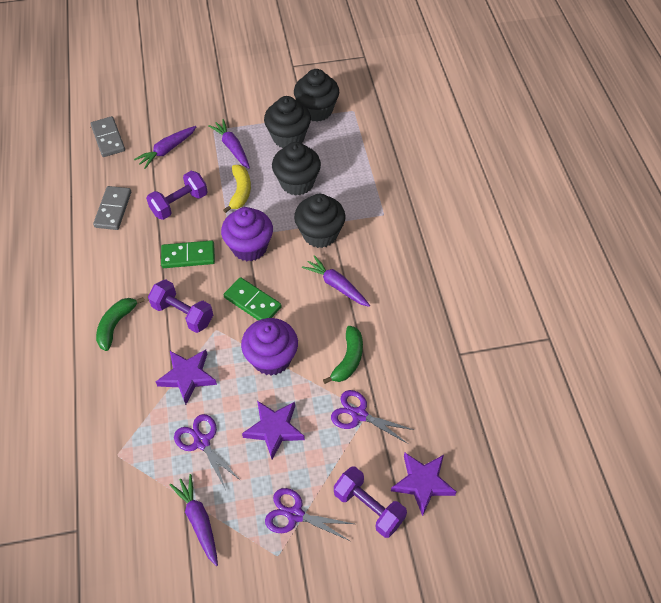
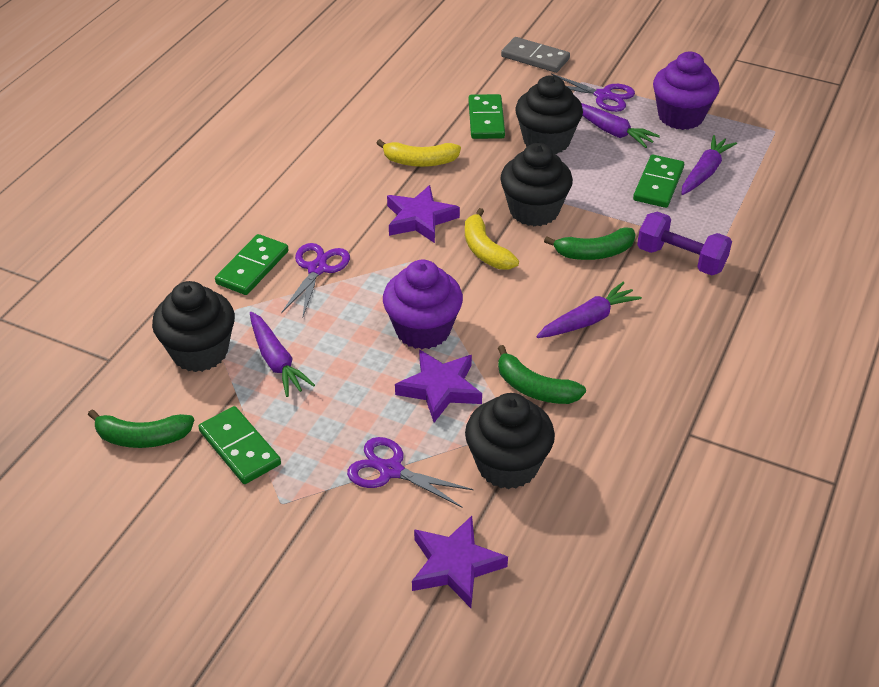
green banana: [96,297,144,351] [323,326,363,384] = 2 -> [88,409,194,448] [498,345,586,404] [544,227,636,260] = 3
green domino: [161,240,215,268] [224,277,282,320] = 2 -> [198,406,281,484] [215,234,288,295] [468,94,505,139] [633,155,684,208] = 4
grey domino: [91,116,125,157] [93,186,131,230] = 2 -> [501,37,570,73] = 1
purple dumbbell: [146,171,208,220] [148,279,213,333] [334,466,407,538] = 3 -> [637,212,732,275] = 1
yellow banana: [223,165,251,213] = 1 -> [376,139,461,167] [465,208,519,270] = 2

